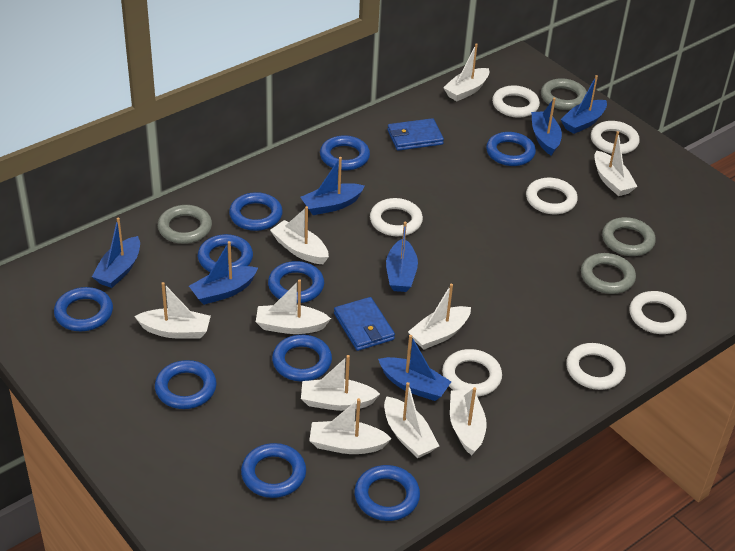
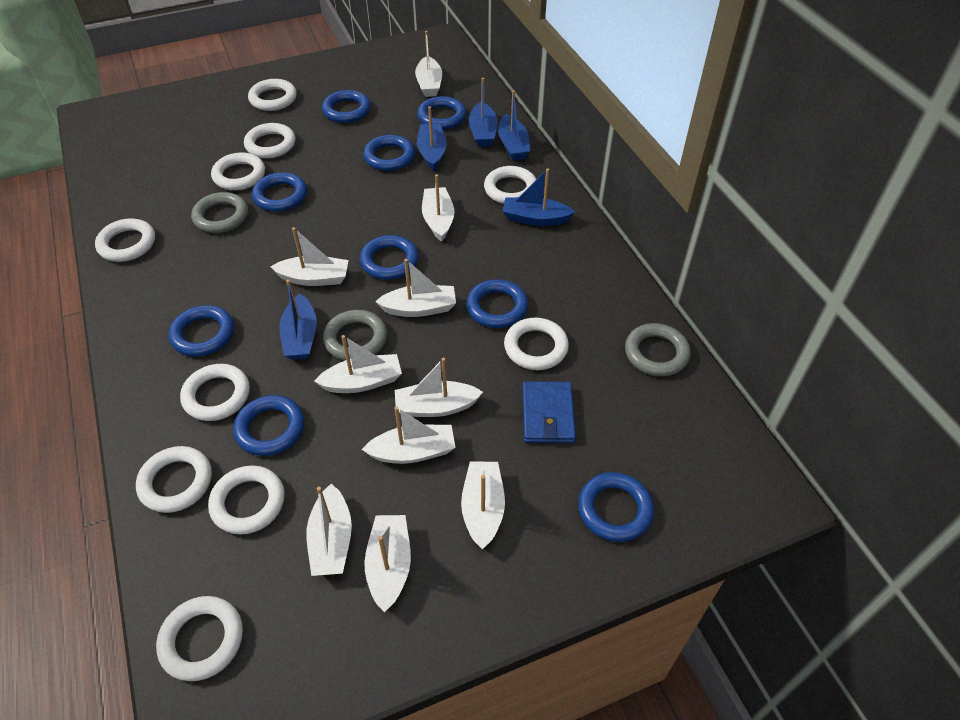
blue boat: [92,217,140,288] [189,241,258,305] [300,157,365,215] [378,335,452,401] [386,222,418,292] [531,98,562,156] [560,75,607,134] = 7 -> [279,279,317,360] [417,106,447,171] [469,78,498,147] [498,90,530,160] [502,168,575,226] = 5
blue ring: [54,287,113,331] [155,360,217,409] [198,234,253,272] [229,192,283,231] [241,443,306,498] [268,261,324,303] [272,335,332,382] [320,135,370,170] [354,465,420,521] [486,132,536,166] = 10 -> [169,305,234,357] [233,395,304,456] [252,172,307,212] [322,90,371,123] [360,235,419,280] [363,135,415,171] [417,96,466,130] [466,279,528,328] [578,472,654,542] = 9
blue wallet: [334,297,395,351] [387,118,444,151] = 2 -> [522,381,576,443] = 1
grey ring: [158,205,212,244] [541,78,587,110] [581,253,636,294] [602,217,656,256] = 4 -> [191,192,248,233] [323,310,387,361] [625,323,691,376] = 3
white ring: [370,198,423,236] [442,349,502,397] [492,85,540,118] [526,178,578,214] [566,343,626,390] [591,121,639,154] [629,291,687,334] = 7 -> [95,218,155,262] [136,446,212,513] [156,596,243,681] [180,364,250,421] [208,465,285,535] [211,152,265,190] [244,123,296,158] [248,79,297,111] [484,166,537,204] [504,318,569,370] = 10

